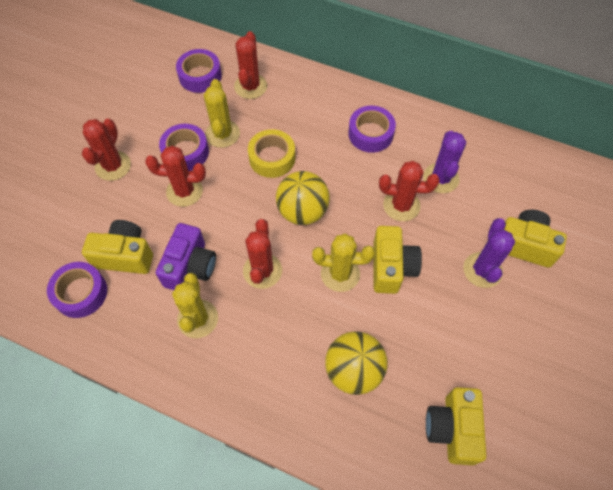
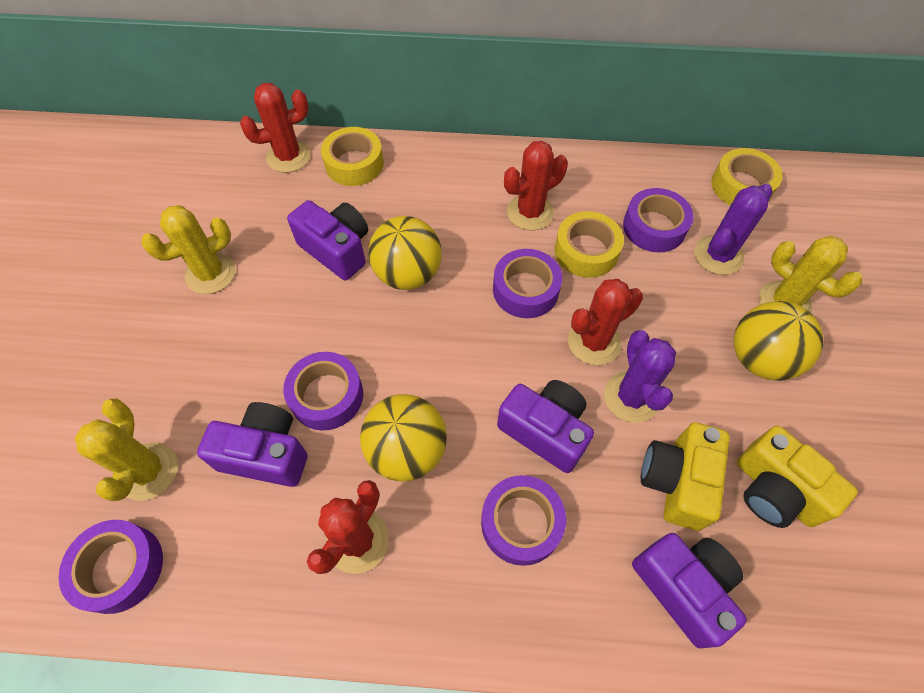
purple camera: [156,223,216,290] = 1 -> [197,402,307,487] [287,200,368,280] [497,380,594,473] [632,533,747,648] = 4
purple tape: [47,262,107,318] [159,124,209,171] [176,49,222,93] [348,106,396,153] = 4 -> [59,520,163,614] [283,352,363,431] [481,475,566,566] [493,249,562,318] [623,188,694,252] = 5
red cactus: [82,119,131,181] [145,146,206,207] [234,31,267,99] [243,219,282,289] [379,161,440,221] = 5 -> [240,83,311,173] [307,480,389,574] [504,141,568,231] [568,279,643,365] = 4
yellow ball: [276,171,330,225] [325,331,388,395] = 2 -> [360,394,447,482] [368,216,442,290] [734,301,823,381] = 3
yellow camera: [82,220,153,274] [373,226,422,294] [426,387,486,465] [504,210,567,268] = 4 -> [641,423,730,531] [737,426,858,528] = 2
yellow tape: [248,129,295,178] = 1 -> [321,127,384,186] [555,211,624,278] [711,148,783,205] = 3

